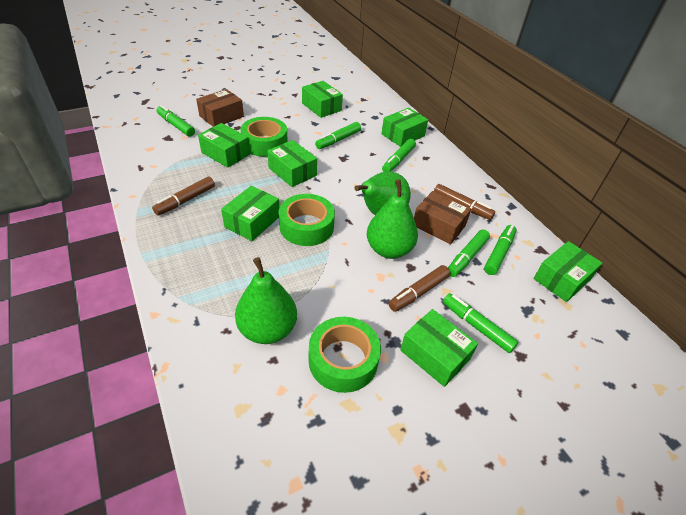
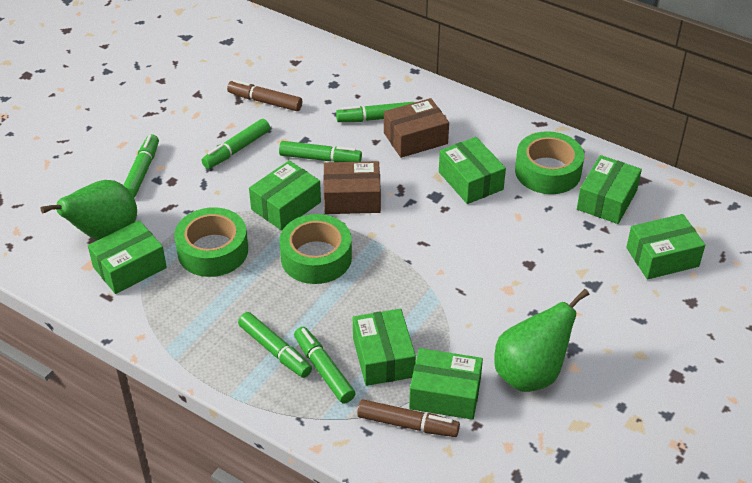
brown marker: [152,177,215,215] [389,265,450,312] [434,184,495,220] = 3 -> [227,80,302,111] [357,399,460,437] = 2
green pear: [235,257,297,344] [354,171,411,215] [366,179,418,259] = 3 -> [41,180,137,240] [494,289,590,392] = 2

